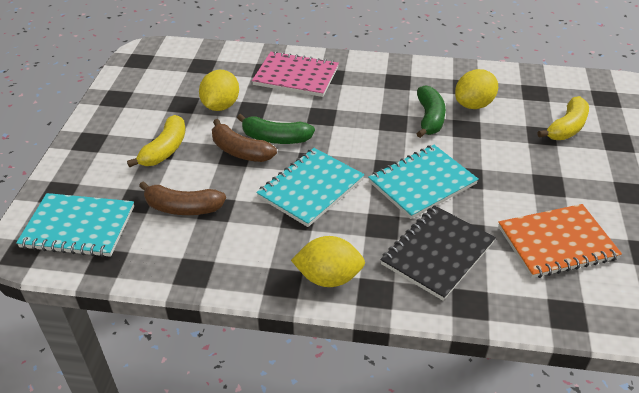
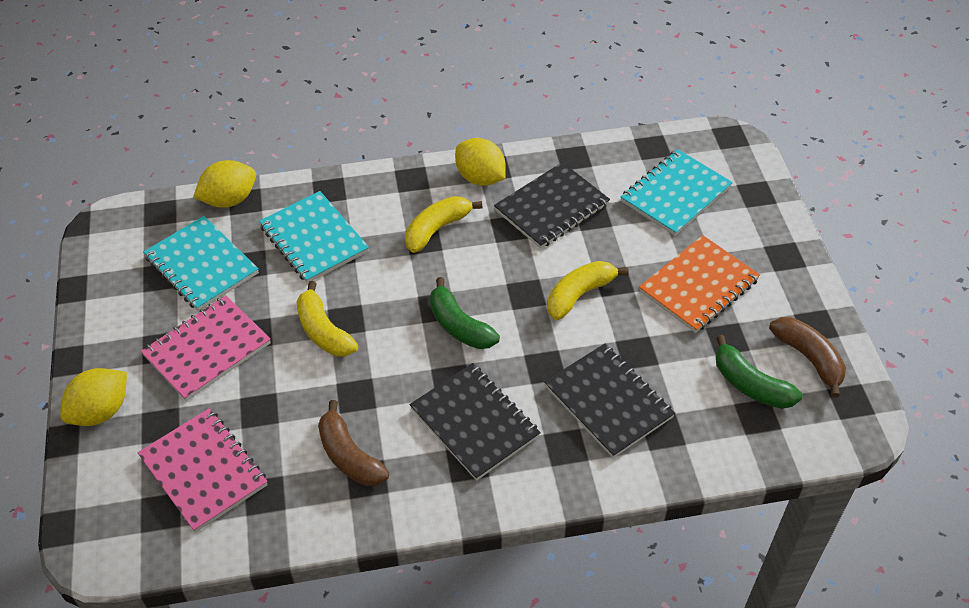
black notebook: [380,205,496,301] = 1 -> [410,363,541,481] [494,162,610,249] [544,344,675,458] = 3
pink notebook: [252,51,339,97] = 1 -> [137,408,268,533] [141,296,271,401] = 2
yellow banana: [127,115,185,168] [538,96,589,140] = 2 -> [296,281,358,357] [405,196,483,253] [547,261,629,320] = 3

